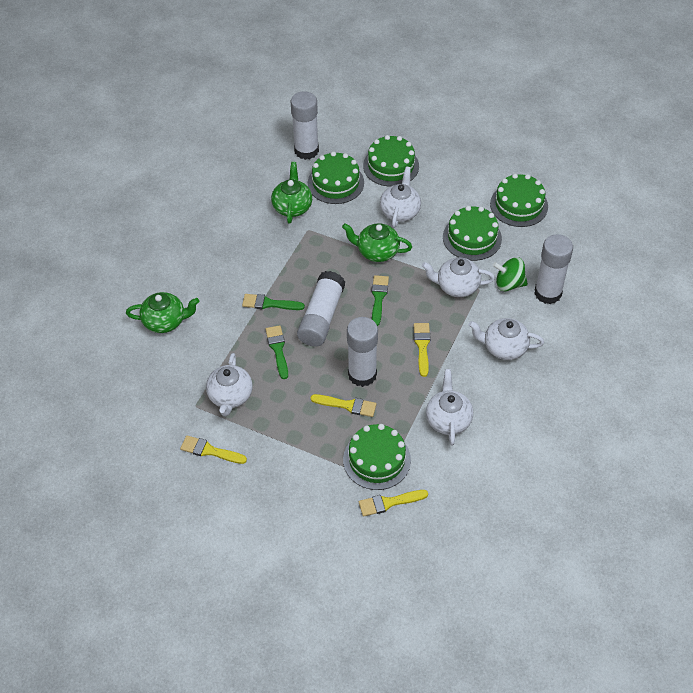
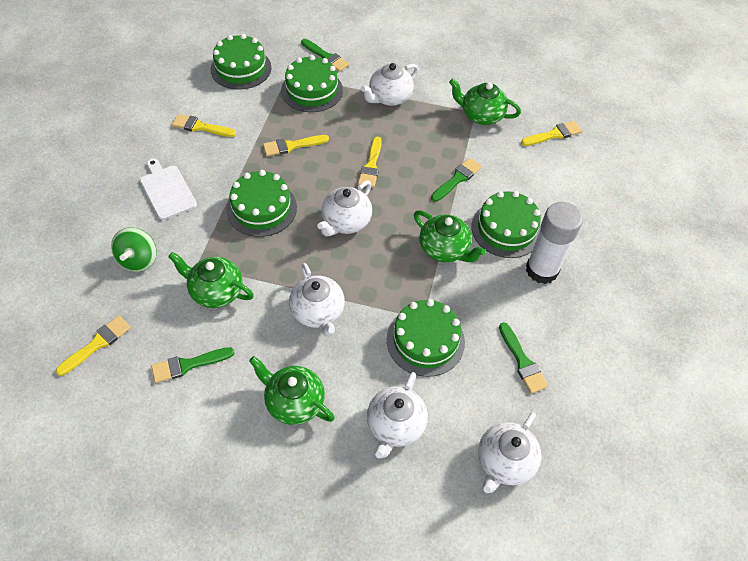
green brush: [242,294,305,310] [266,325,288,379] [372,275,389,326] = 3 -> [151,347,234,383] [301,39,349,72] [431,158,482,202] [499,322,548,394] = 4
green teapot: [126,292,199,333] [271,162,312,224] [342,223,412,262] = 3 -> [168,252,254,308] [249,356,335,425] [414,210,486,262] [449,79,521,125] = 4
white cutting board: none = 0 -> [140,158,197,220] = 1
white glue stick: [291,91,319,160] [297,271,345,347] [347,317,378,387] [534,234,573,304] = 4 -> [526,202,583,284] = 1
yellow brush: [180,435,247,464] [311,394,377,417] [359,490,428,517] [414,323,431,377] = 4 -> [56,316,131,376] [172,114,236,137] [263,135,329,156] [358,137,382,188] [521,121,582,146] = 5

